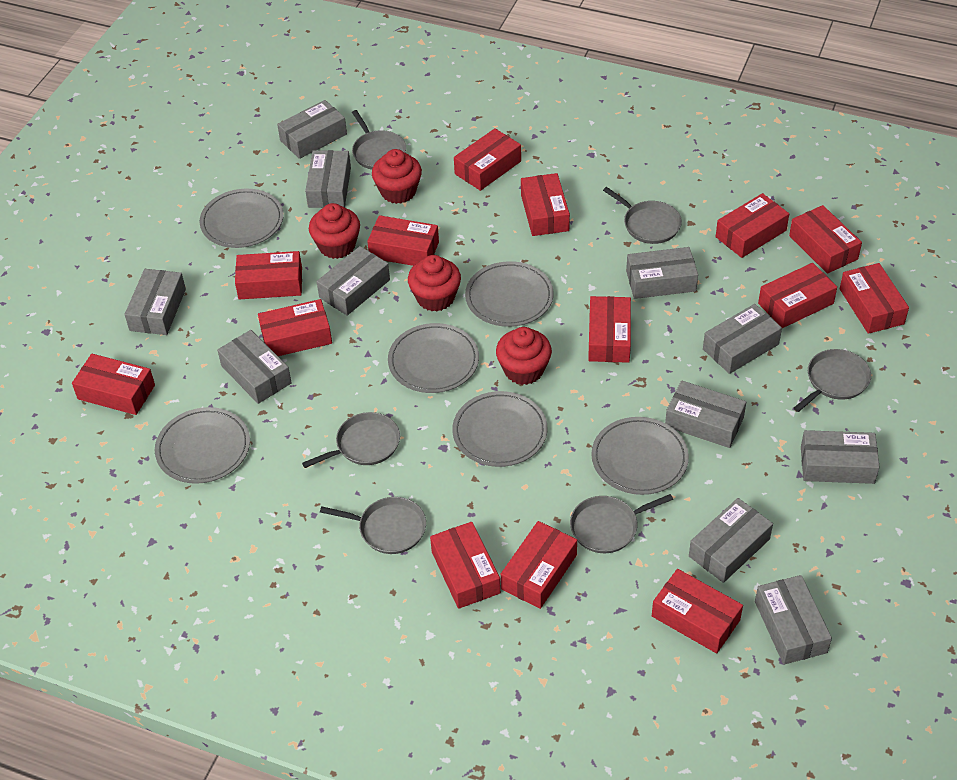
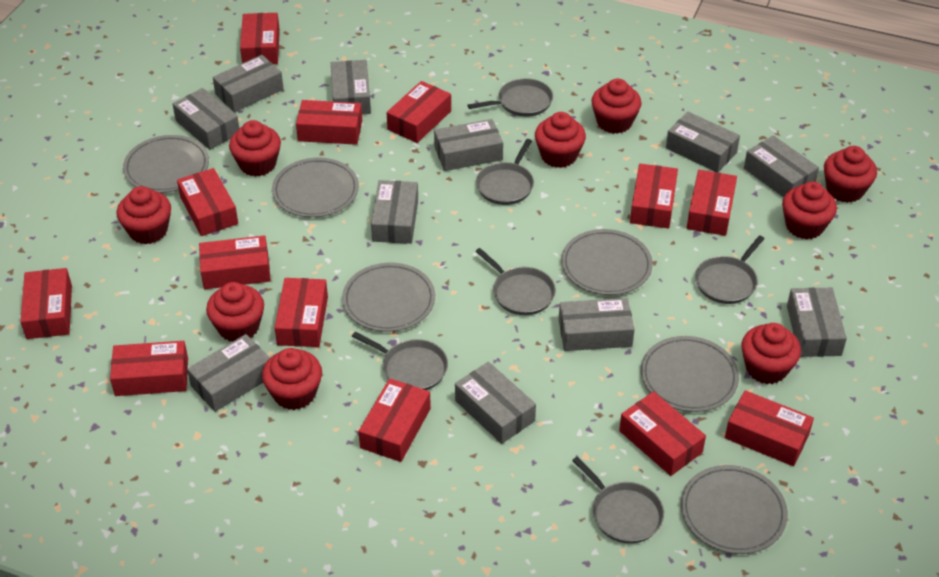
red box: [72,354,155,415] [235,251,302,299] [258,299,332,356] [367,215,439,266] [430,522,501,609] [454,128,521,191] [501,521,577,609] [521,173,570,236] [588,296,631,363] [652,569,743,653] [716,193,789,258] [758,263,837,328] [789,205,862,274] [840,263,909,334] = 14 -> [20,268,72,339] [110,341,188,396] [177,168,238,236] [199,235,271,289] [240,13,280,64] [275,278,328,347] [296,100,362,145] [359,378,431,462] [387,81,451,143] [619,391,706,476] [630,164,678,228] [687,170,737,236] [725,390,814,466] = 13
red cupcake: [309,203,360,259] [372,149,422,204] [408,255,461,311] [496,327,552,385] = 4 -> [117,186,171,244] [206,282,264,341] [229,120,281,177] [262,348,322,410] [535,112,586,168] [591,79,642,134] [741,323,801,384] [782,181,837,239] [824,146,877,203] = 9

